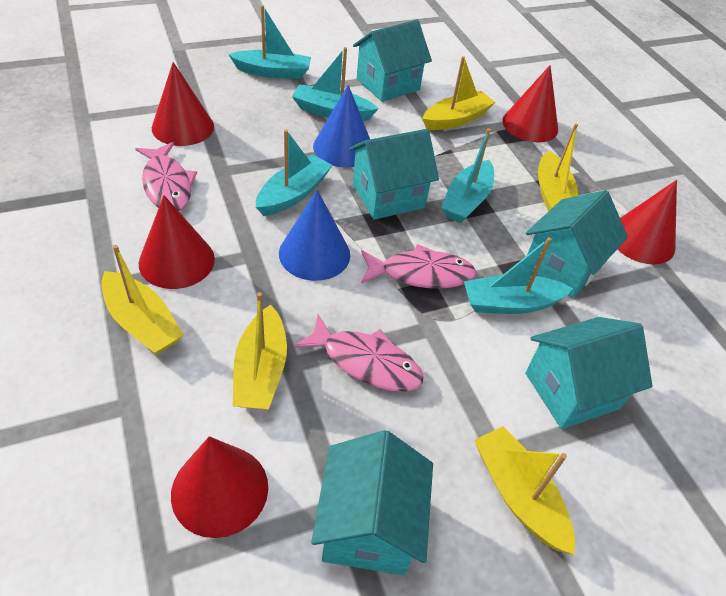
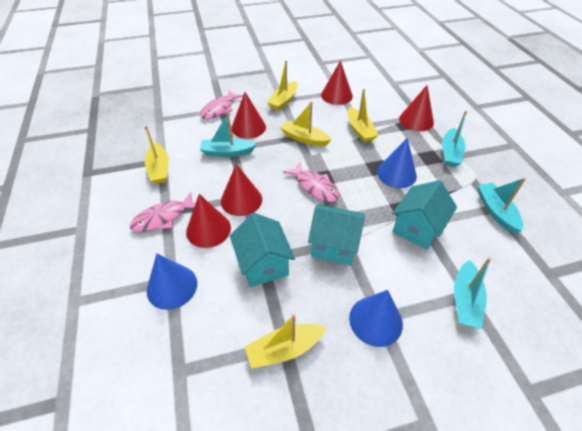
blue cone: [279,190,350,281] [313,85,370,168] = 2 -> [147,254,197,310] [349,290,403,347] [377,138,417,188] = 3
turquoise boat: [228,5,311,79] [256,130,333,216] [292,47,379,121] [441,128,494,223] [464,237,574,314] = 5 -> [200,113,257,157] [442,111,467,167] [454,258,491,329] [478,178,526,233] = 4
turquoise house: [311,430,433,575] [349,129,439,220] [353,20,432,102] [525,317,652,429] [526,190,628,298] = 5 -> [230,213,295,287] [308,205,365,266] [392,180,457,250] = 3

